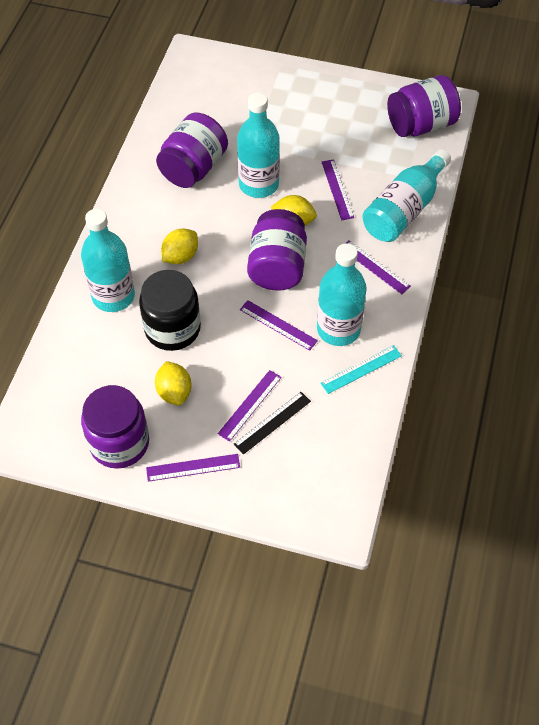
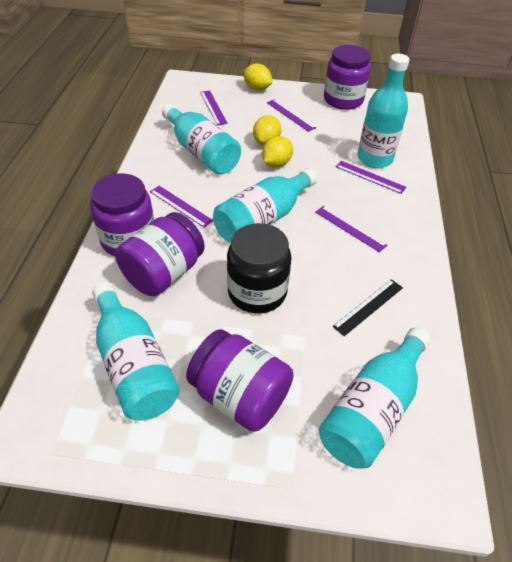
turquoise bottle: [81,209,135,312] [237,92,280,198] [317,243,367,346] [362,149,451,242] = 4 -> [92,282,180,420] [162,104,241,174] [213,168,317,243] [319,327,431,469] [357,54,409,168] = 5
turquoise ruler: [320,345,402,394] = 1 -> none = 0

